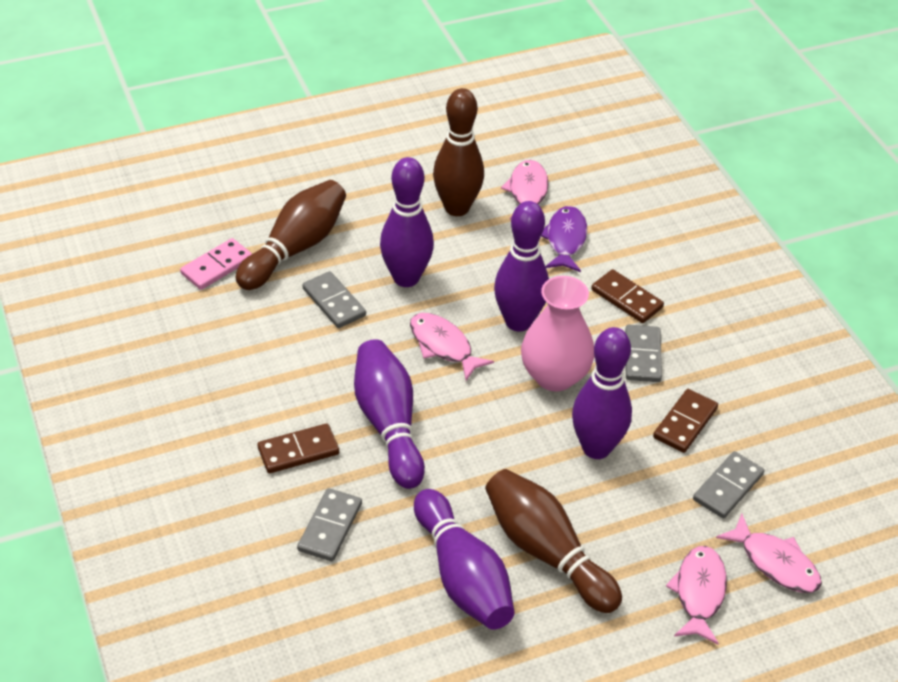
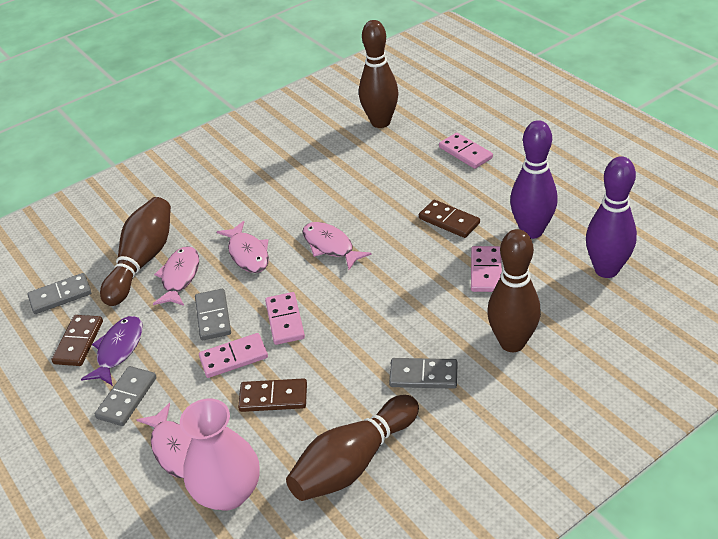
brown bowling pin: [236,180,346,290] [433,88,484,216] [485,469,622,613] = 3 -> [100,197,171,306] [286,395,419,501] [359,20,398,128] [487,229,541,352] = 4
pink domino: [180,238,252,290] = 1 -> [199,333,268,378] [265,292,305,345] [439,133,493,169] [471,246,502,292] = 4
purple bowling pin: [354,339,425,489] [380,157,434,287] [414,489,514,630] [494,201,549,331] [572,327,632,459] = 5 -> [510,120,558,239] [586,156,637,278] = 2

